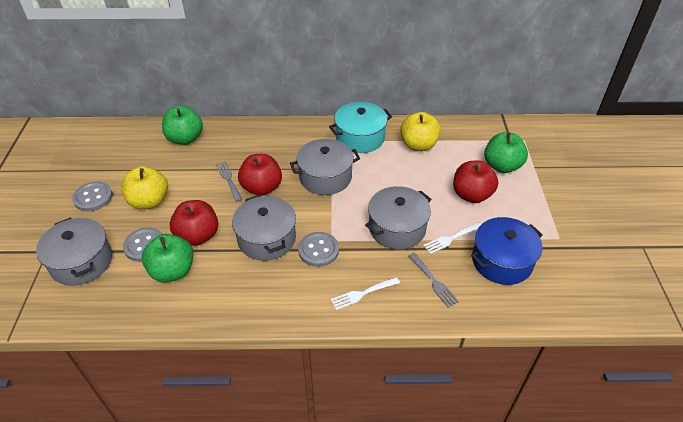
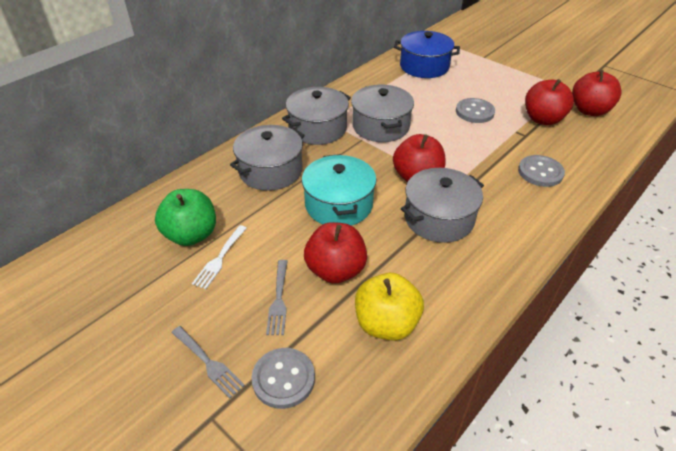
green apple: [142,234,193,282] [162,106,203,145] [484,132,528,173] = 3 -> [155,189,216,246] = 1
red apple: [170,200,218,246] [238,154,282,196] [453,161,498,203] = 3 -> [304,222,367,284] [393,134,445,182] [525,79,574,125] [572,70,622,116] = 4
white fork: [330,277,400,310] [423,222,481,254] = 2 -> [192,225,247,289] = 1
yellow apple: [121,166,168,209] [400,112,441,151] = 2 -> [355,273,424,341] = 1

